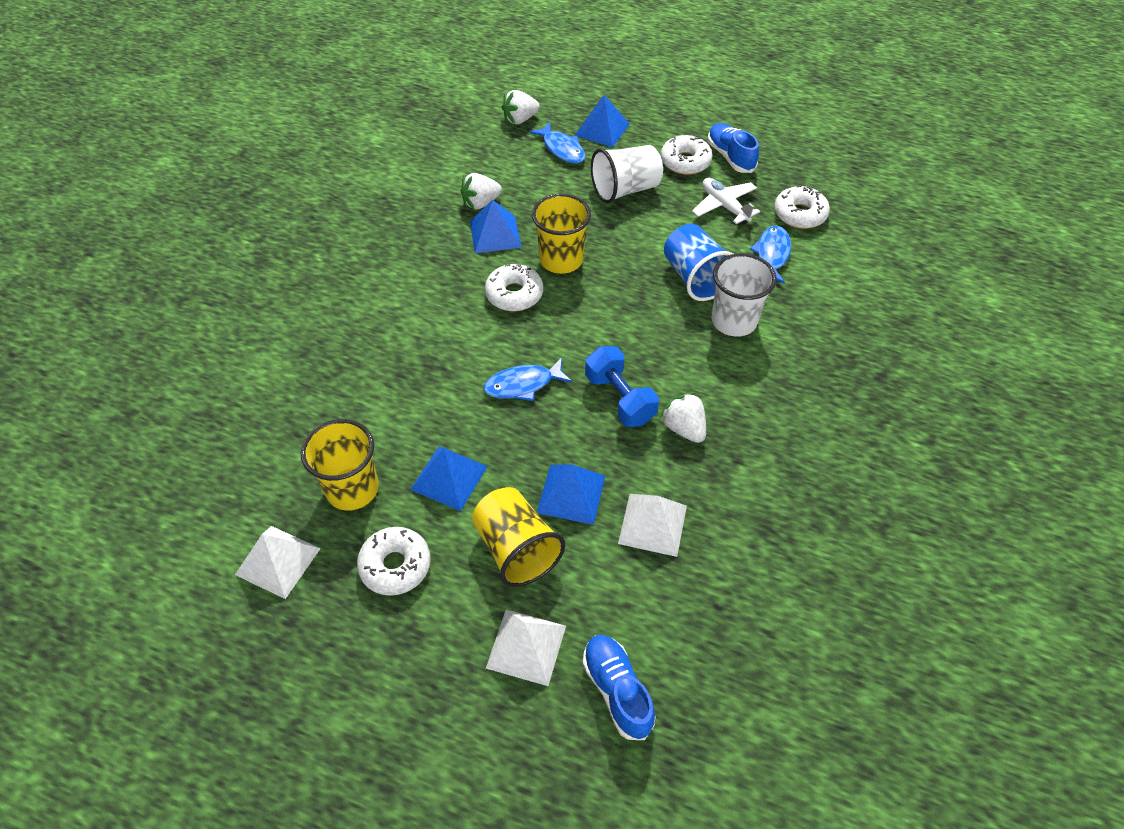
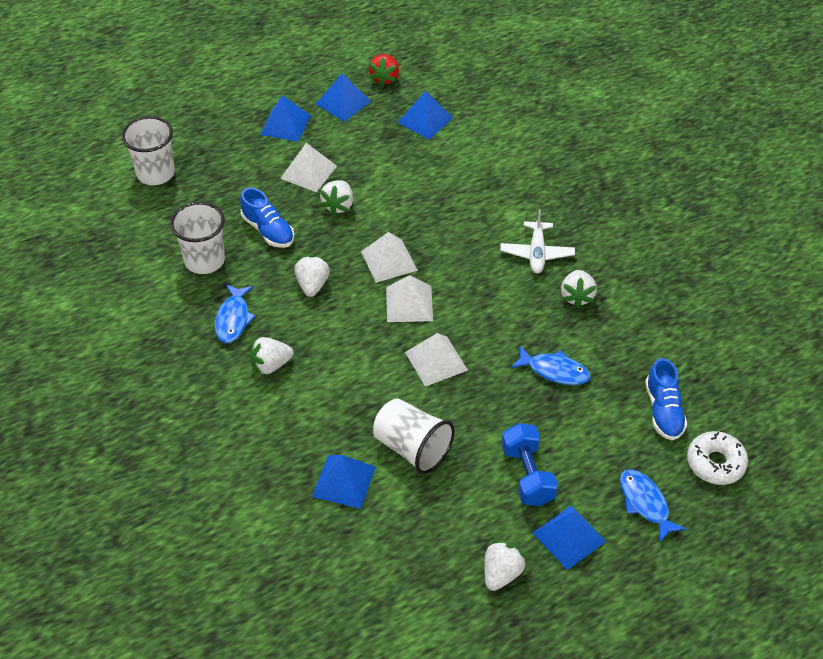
blue cup: [664,224,733,301] = 1 -> none = 0
blue pyramid: [410,447,488,511] [470,200,522,253] [537,464,605,525] [575,95,630,148] = 4 -> [260,95,311,142] [312,455,376,509] [316,73,371,122] [397,91,453,139] [533,505,606,570] = 5
red strawberry: none = 0 -> [369,54,399,87] = 1
white cup: [591,145,663,203] [711,253,777,337] = 2 -> [122,116,175,185] [170,202,225,274] [373,398,455,474] = 3
white donut: [357,527,431,596] [485,264,543,311] [661,135,713,175] [774,185,830,229] = 4 -> [687,431,748,485] = 1
white pyramid: [235,526,321,599] [486,610,566,686] [618,494,687,557] = 3 -> [280,143,337,192] [361,232,418,283] [386,275,433,322] [405,333,468,387] = 4
white strawberry: [460,173,502,210] [502,90,540,124] [660,392,706,443] = 3 -> [250,337,294,375] [294,255,330,297] [320,180,353,215] [484,540,526,591] [561,270,597,308] = 5
yellow cup: [301,419,379,510] [472,487,565,587] [532,194,591,274] = 3 -> none = 0

